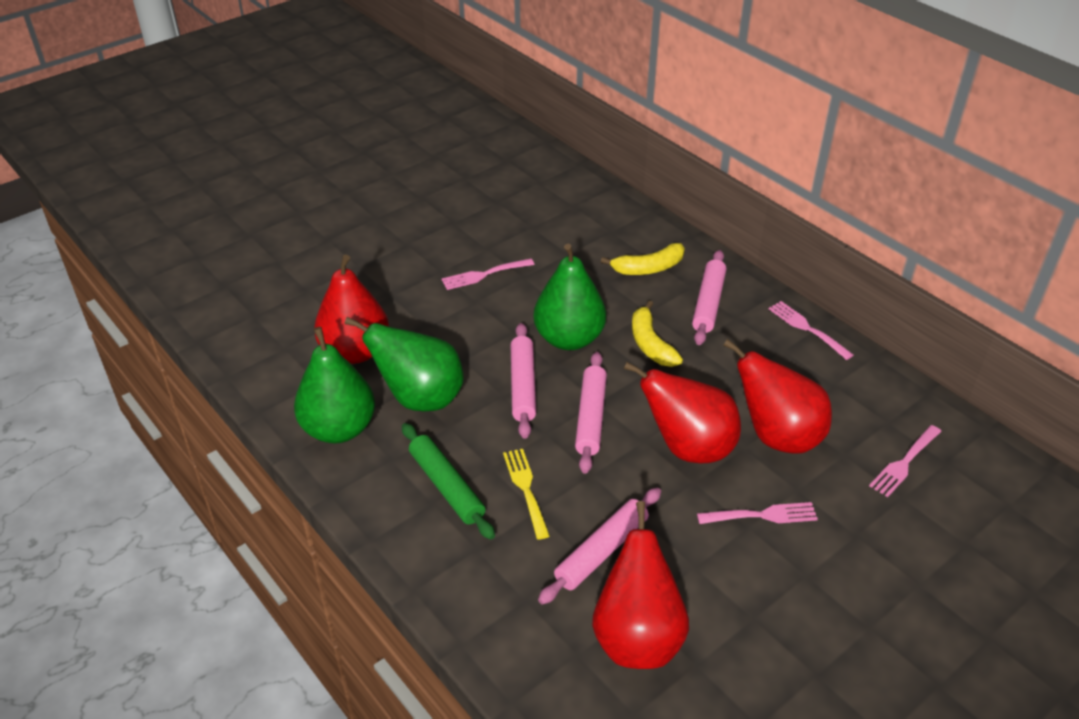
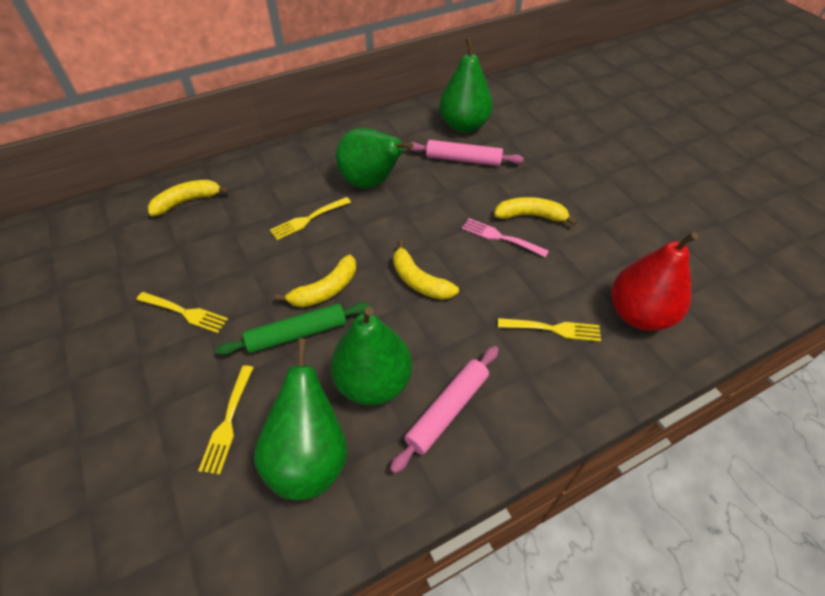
green pear: [294,327,375,443] [345,317,464,411] [533,244,606,350] = 3 -> [254,339,347,500] [331,307,412,405] [336,128,414,189] [439,38,493,133] = 4
pink fork: [442,259,535,290] [697,502,818,524] [769,301,853,360] [869,425,942,497] = 4 -> [462,218,549,258] = 1
pink rolling pin: [511,323,536,439] [538,488,661,605] [575,352,607,474] [692,250,726,345] = 4 -> [390,346,499,474] [409,140,524,166] = 2
red pear: [314,254,389,364] [592,501,689,669] [624,361,741,463] [723,339,832,454] = 4 -> [611,232,698,331] = 1
yellow banana: [601,243,685,275] [632,301,683,367] = 2 -> [148,180,229,216] [275,255,356,307] [393,240,459,300] [494,197,577,226] = 4
yellow fork: [503,449,550,540] = 1 -> [137,292,228,333] [198,365,254,475] [270,197,351,240] [498,318,601,342] = 4

